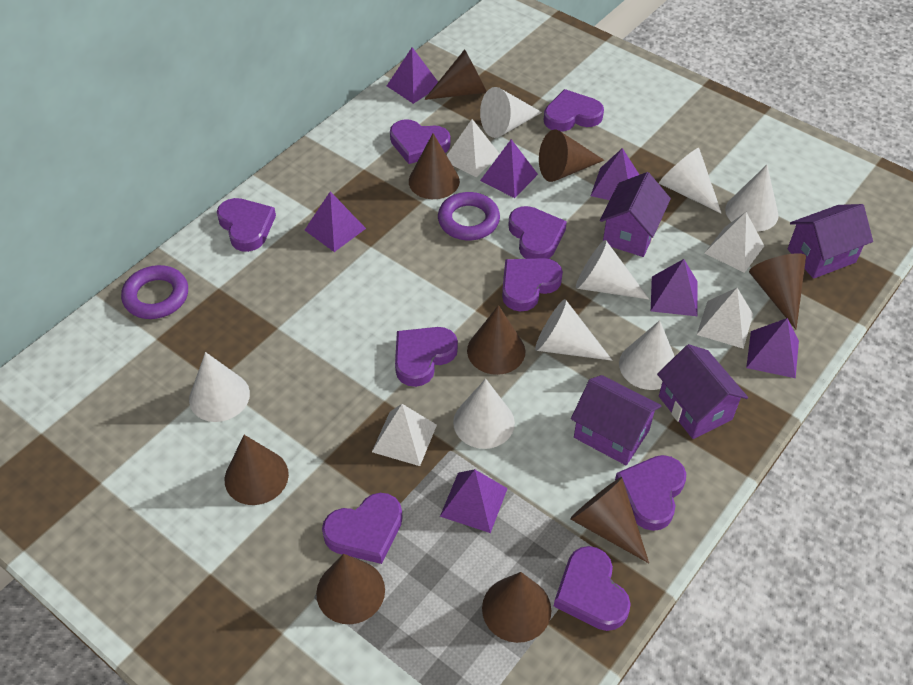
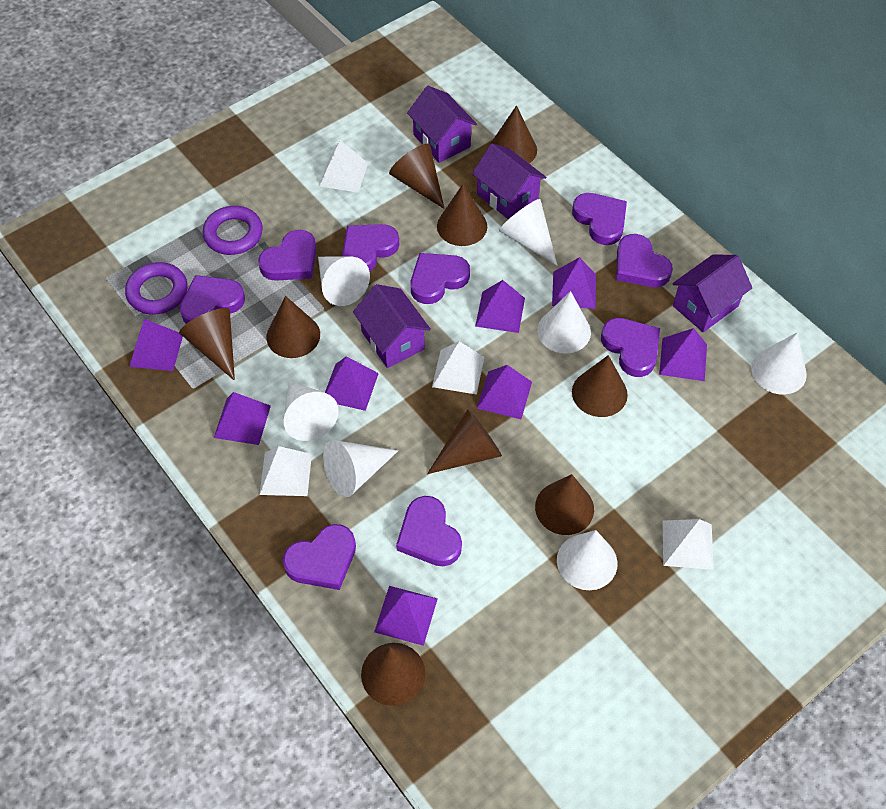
purple pyramid: [305,191,366,252] [387,47,438,104] [440,469,508,533] [480,139,538,198] [591,148,639,200] [651,259,698,316] [746,318,799,378] = 7 -> [129,319,183,371] [214,392,271,445] [325,356,379,411] [374,586,438,646] [475,280,525,333] [477,365,532,419] [552,257,596,309] [659,328,707,381] = 8
white cone: [189,352,250,422] [453,379,515,449] [480,87,542,138] [535,299,612,361] [576,240,649,299] [619,320,675,390] [659,148,722,214] [725,165,779,232] = 8 -> [284,381,339,441] [318,257,370,306] [323,440,399,498] [499,199,558,266] [537,291,591,354] [557,530,617,590] [751,333,807,395] = 7

